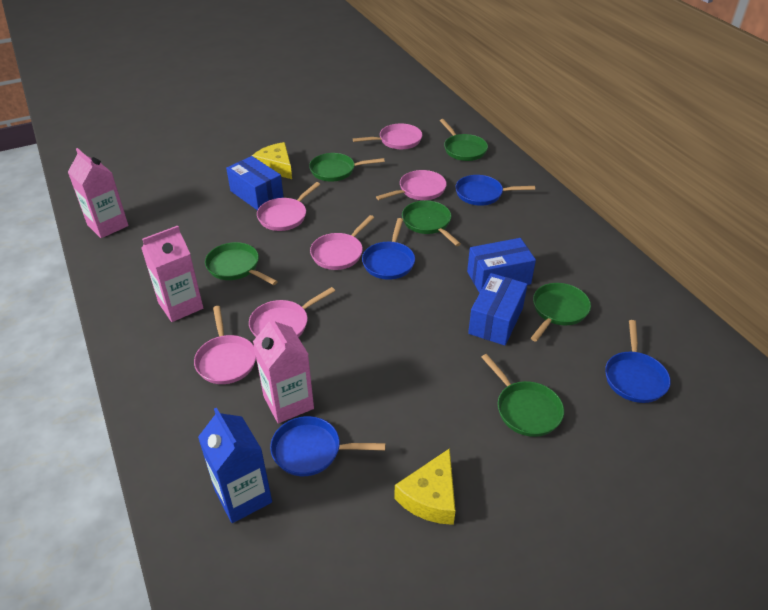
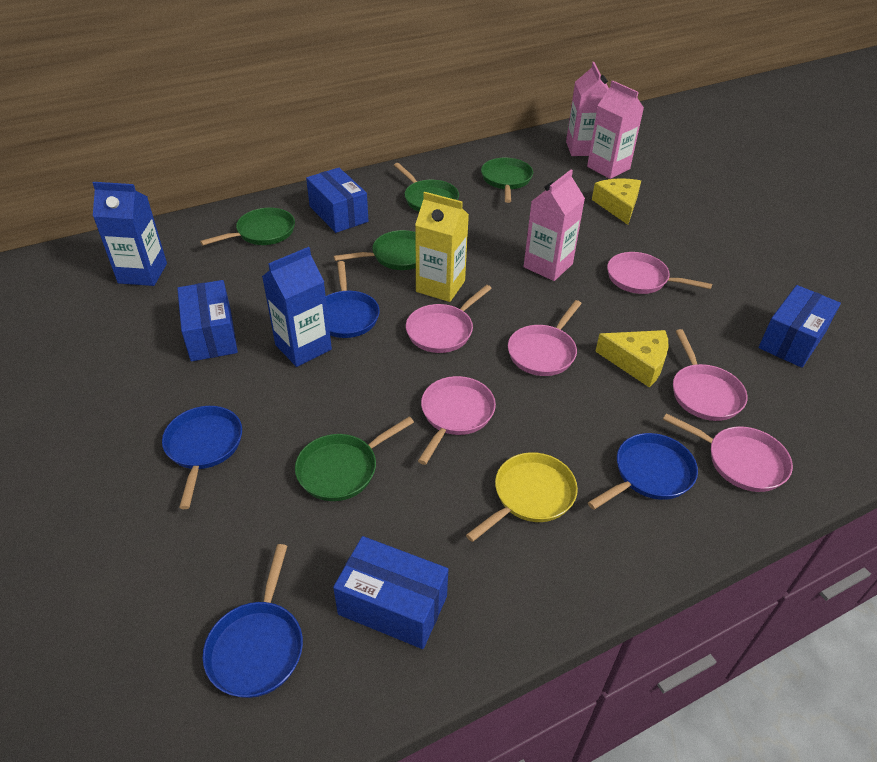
blue box: [226,156,284,210] [467,238,536,293] [468,273,527,345] = 3 -> [177,280,238,362] [306,168,369,233] [333,536,448,649] [759,285,841,368] = 4
blue carton: [198,408,272,523] = 1 -> [93,182,167,286] [262,247,332,367] = 2
green pan: [205,242,278,285] [309,153,385,181] [402,200,461,246] [440,119,488,161] [481,354,564,437] [531,283,591,342] = 6 -> [200,208,295,246] [295,417,414,501] [334,230,416,270] [394,163,459,212] [481,158,533,203] = 5
yellow carton: none = 0 -> [415,192,469,302] = 1
yellow pan: none = 0 -> [466,452,578,542] = 1

